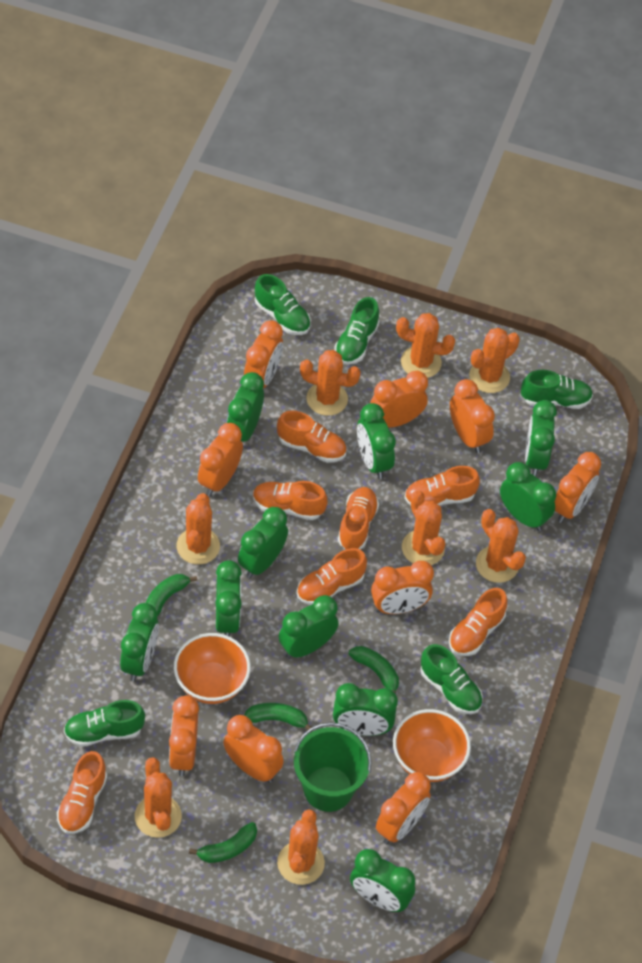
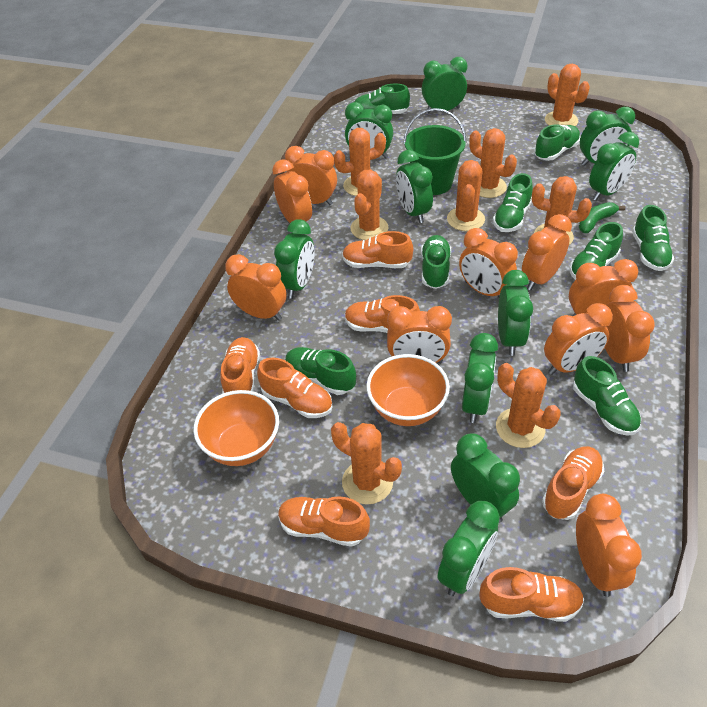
green banana: [146,574,197,617] [189,822,257,863] [244,703,312,733] [348,646,399,694] = 4 -> [579,202,625,233] = 1
green shoe: [64,700,145,747] [255,274,311,335] [334,297,380,364] [420,644,483,714] [521,370,593,409] = 5 -> [285,347,356,395] [354,84,410,114] [421,235,451,289] [493,173,533,232] [534,124,580,161] [569,222,623,280] [573,356,641,436] [632,205,674,271] = 8
orange clock: [169,696,199,776] [198,423,243,496] [223,715,284,783] [244,320,283,388] [370,371,428,427] [371,561,434,614] [376,772,431,844] [450,379,495,453] [554,452,601,523] = 9 -> [225,254,286,321] [272,159,312,223] [285,146,337,205] [387,306,452,364] [459,228,518,297] [522,214,572,290] [544,303,613,375] [569,259,638,316] [576,494,642,597] [605,285,655,372] = 10

